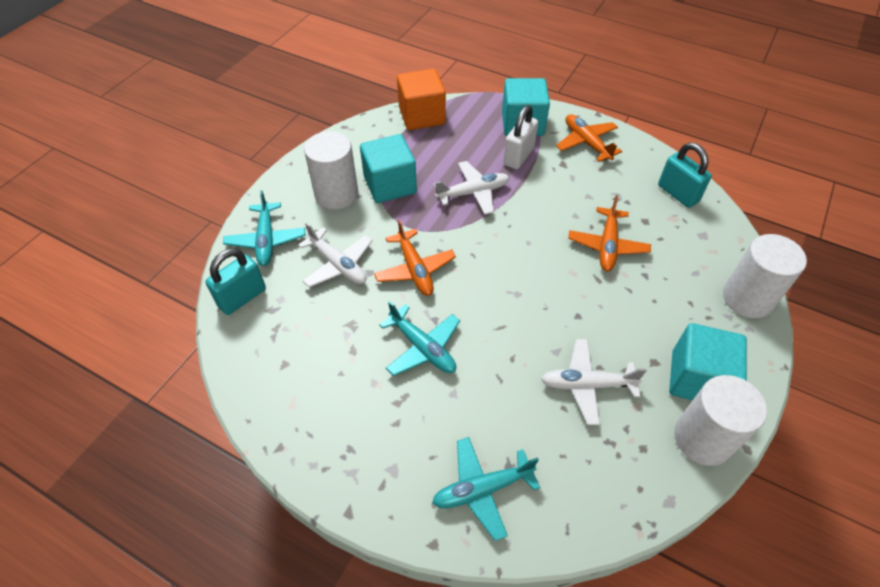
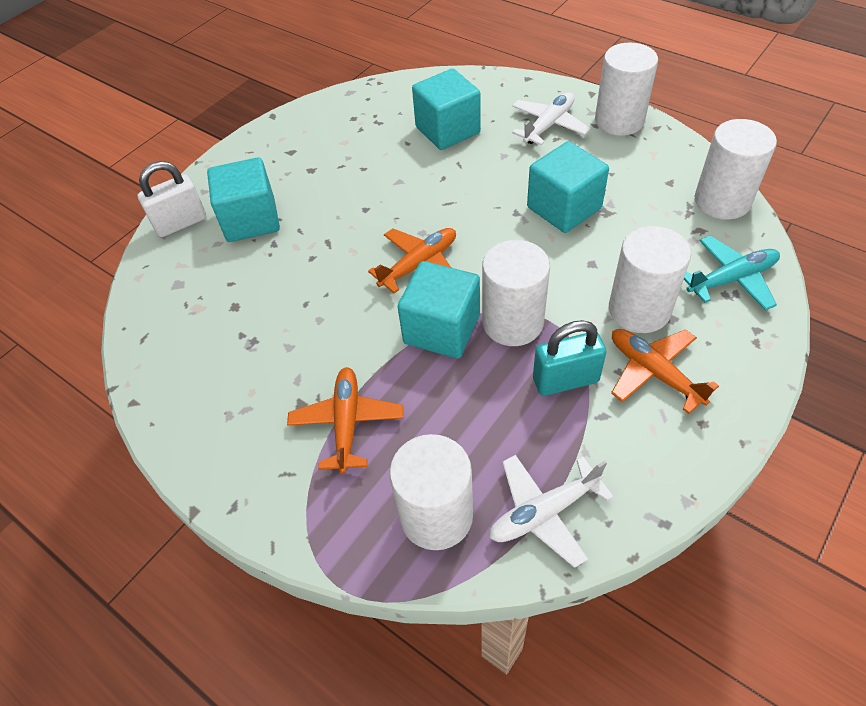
orange cube: [397,69,446,130] = 1 -> none = 0
turquoise cube: [360,134,417,203] [502,78,550,136] [669,323,747,400] = 3 -> [207,157,280,242] [398,261,480,358] [412,68,481,150] [527,141,609,233] = 4
turquoise padlock: [205,248,266,315] [658,143,712,208] = 2 -> [533,320,607,396] = 1
turquoise plane: [223,190,305,266] [379,301,460,376] [432,437,540,541] = 3 -> [684,236,780,310] = 1
white cylinder: [304,131,358,210] [674,375,767,466] [723,234,807,318] = 3 -> [390,434,473,550] [482,240,550,346] [595,43,658,136] [609,226,691,333] [694,119,777,220] = 5
white plane: [298,222,373,287] [433,161,510,215] [541,339,647,425] = 3 -> [489,455,614,568] [512,92,590,145] = 2

